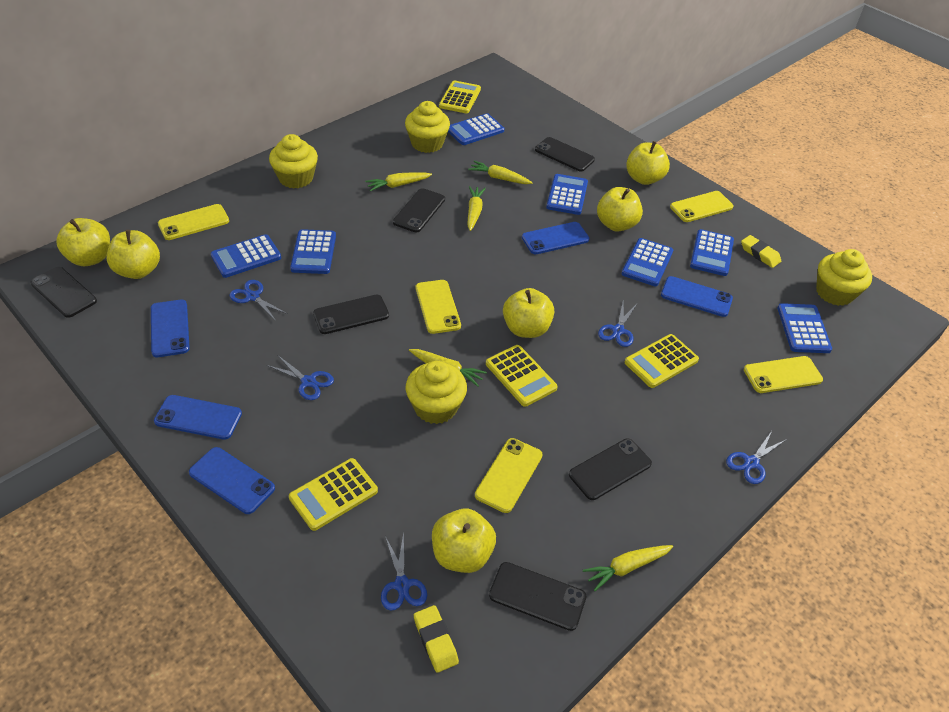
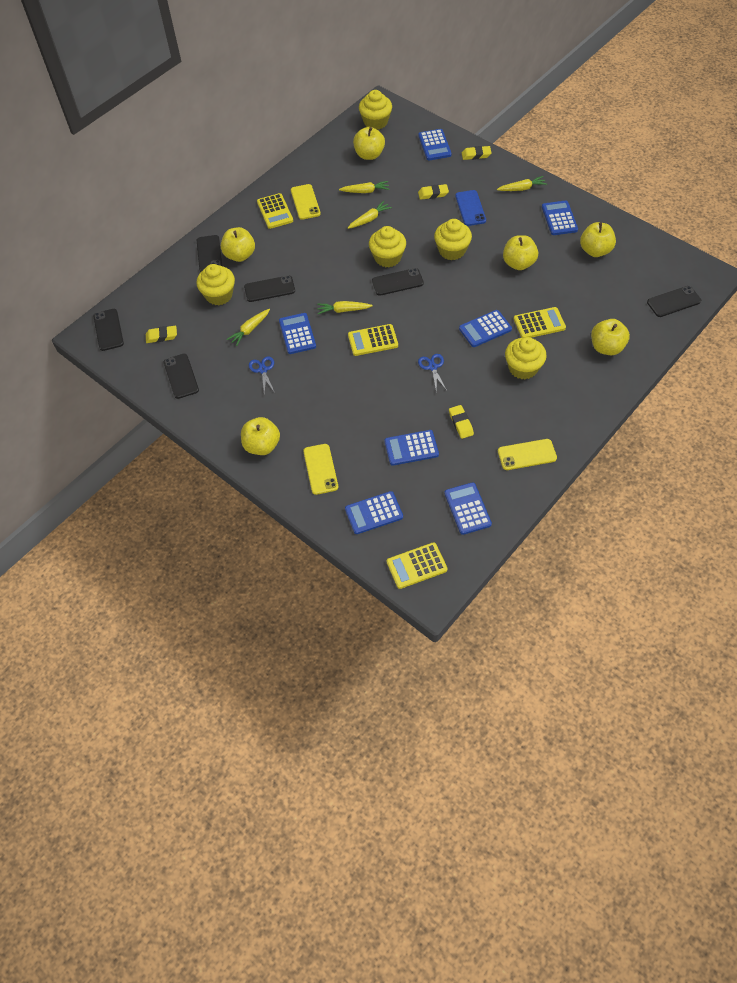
blue phone: [151,300,190,357] [154,395,242,440] [189,447,275,514] [522,222,589,254] [661,276,733,317] = 5 -> [455,190,486,226] = 1
blue scissors: [230,280,288,321] [267,356,334,400] [381,532,427,611] [598,303,637,347] [726,431,787,484] = 5 -> [249,356,275,394] [418,354,447,392] = 2
yellow cupcake: [269,134,318,189] [405,101,450,153] [406,361,467,424] [816,249,872,306] = 4 -> [196,264,235,305] [359,90,392,130] [369,226,406,267] [434,219,472,260] [505,337,547,379] = 5
yellow eraser: [414,605,459,673] [741,235,781,268] = 2 -> [146,326,177,343] [418,184,449,200] [449,405,474,439] [462,146,491,160] = 4
yellow phone: [158,204,229,240] [416,280,461,334] [475,438,543,513] [670,191,734,222] [744,356,823,393] = 5 -> [291,184,321,220] [303,444,338,495] [498,439,557,470] = 3

